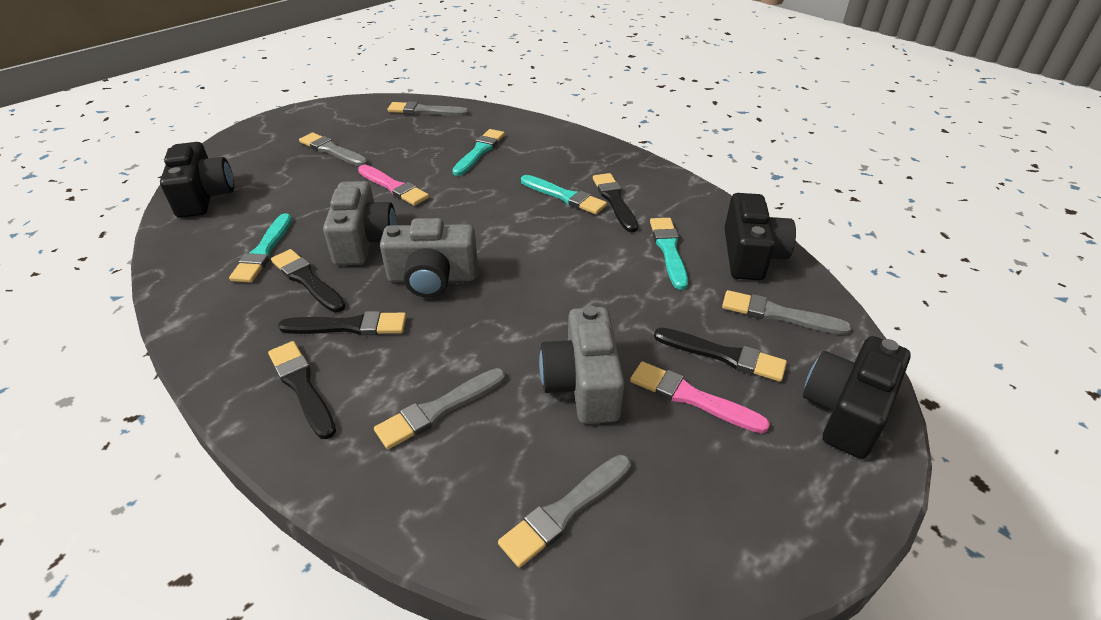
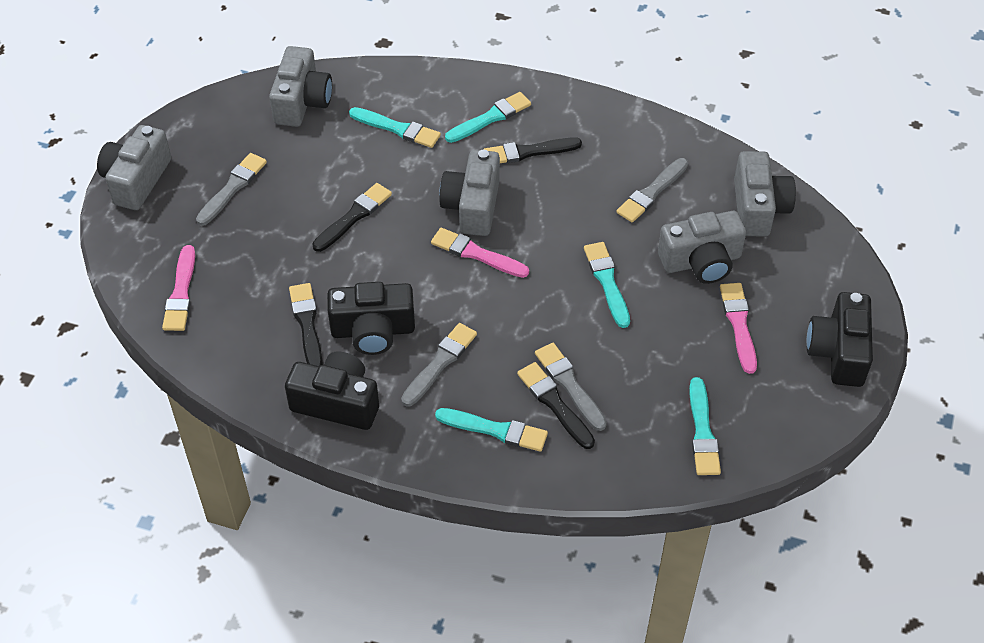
black brush: [268,341,336,439] [271,249,345,312] [278,311,407,335] [593,173,638,232] [654,328,787,382] = 5 -> [289,283,323,366] [312,183,392,252] [483,137,582,163] [517,362,595,449] = 4
grey brush: [299,133,368,166] [374,368,506,449] [388,102,469,116] [498,455,631,568] [722,290,851,335] = 5 -> [196,153,267,226] [401,323,477,407] [535,343,607,431] [616,158,688,222] = 4
grey camera: [323,181,396,265] [380,218,478,298] [539,306,625,424] = 3 -> [97,125,171,210] [269,46,332,127] [439,150,500,236] [658,211,746,284] [734,151,796,237] = 5
pink brush: [358,165,429,206] [630,361,770,433] = 2 -> [162,245,195,331] [431,228,529,278] [720,283,757,374] = 3
turquoise brush: [229,213,292,283] [452,129,505,176] [521,175,607,214] [650,218,688,290] = 4 -> [349,107,441,148] [435,408,548,452] [445,92,531,143] [584,242,630,328] [689,377,721,475] = 5

